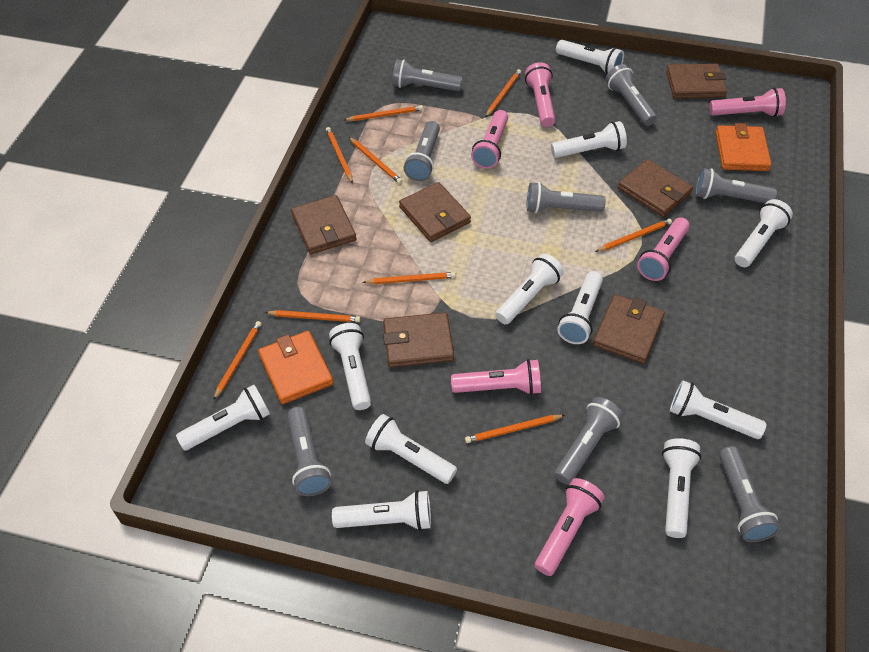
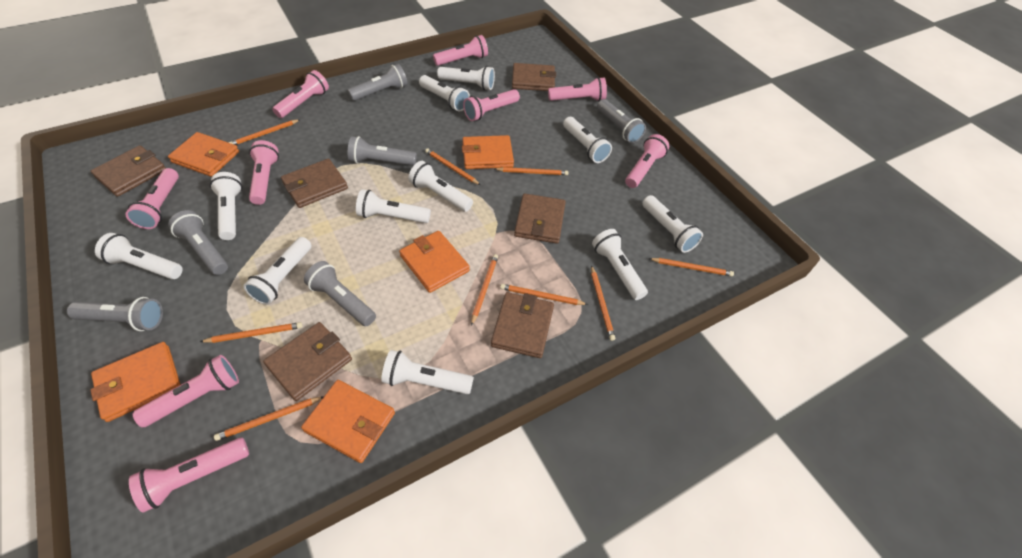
grey flashlight: [287,407,331,496] [392,59,462,91] [404,121,440,181] [527,182,606,213] [554,397,623,485] [605,64,657,126] [695,168,777,203] [719,446,780,542] = 8 -> [67,297,163,331] [168,210,228,275] [304,261,376,326] [348,64,407,101] [348,136,417,166] [597,99,646,143] = 6
orange wallet: [258,331,333,404] [716,123,772,171] = 2 -> [90,342,181,422] [168,132,239,177] [301,380,395,463] [399,231,470,293] [462,135,514,169] = 5
pink flashlight: [451,359,541,395] [471,110,508,169] [525,62,555,127] [535,478,605,576] [637,217,690,281] [709,88,786,117] = 6 -> [126,168,179,229] [129,437,249,512] [133,355,239,427] [249,140,279,205] [273,70,329,118] [433,35,488,66] [463,89,520,121] [548,77,607,101] [625,134,669,188] = 9

